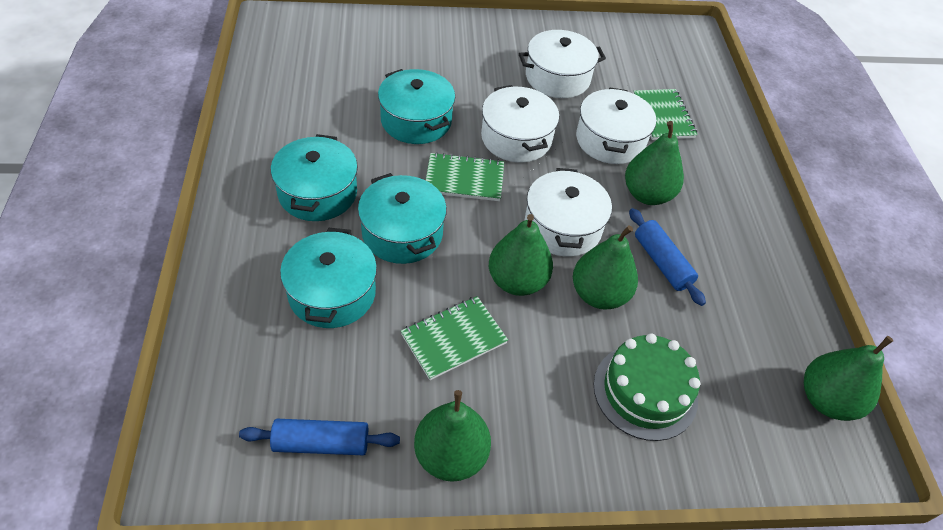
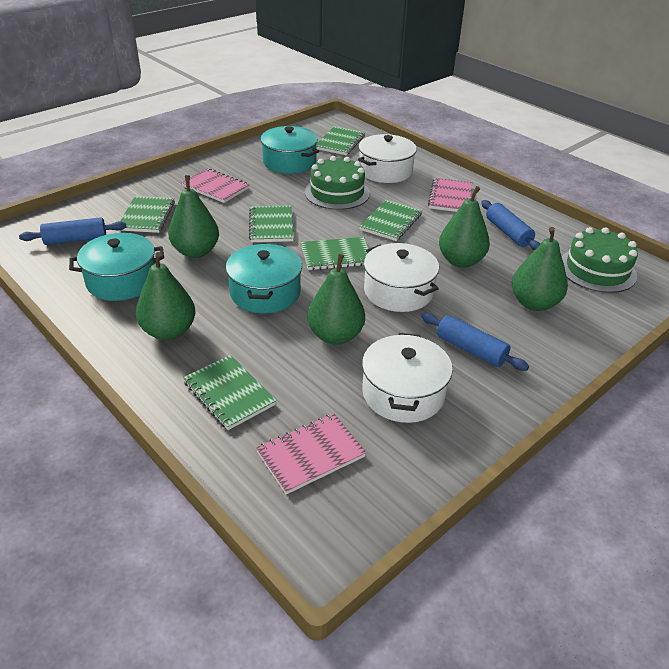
blue rolling pin: [239,419,400,455] [629,208,706,306] = 2 -> [19,217,127,245] [421,313,529,371] [481,200,540,251] = 3
green cake: [594,333,700,441] = 1 -> [305,156,370,210] [562,227,638,293] = 2
green notebook: [401,296,508,380] [426,152,504,201] [633,89,698,140] = 3 -> [120,196,175,233] [183,355,276,430] [249,205,294,242] [301,237,369,270] [317,126,365,155] [359,200,422,241] = 6
pink notebook: none = 0 -> [181,168,250,203] [256,413,366,494] [428,178,472,212] = 3
turquoise pot: [271,134,358,221] [280,227,377,328] [358,173,447,264] [378,69,455,144] = 4 -> [69,233,164,301] [226,244,302,313] [261,126,319,174] = 3
white pot: [481,85,559,162] [519,30,606,98] [524,168,612,257] [576,87,656,164] = 4 -> [358,134,417,183] [362,333,453,423] [364,243,439,312] = 3

